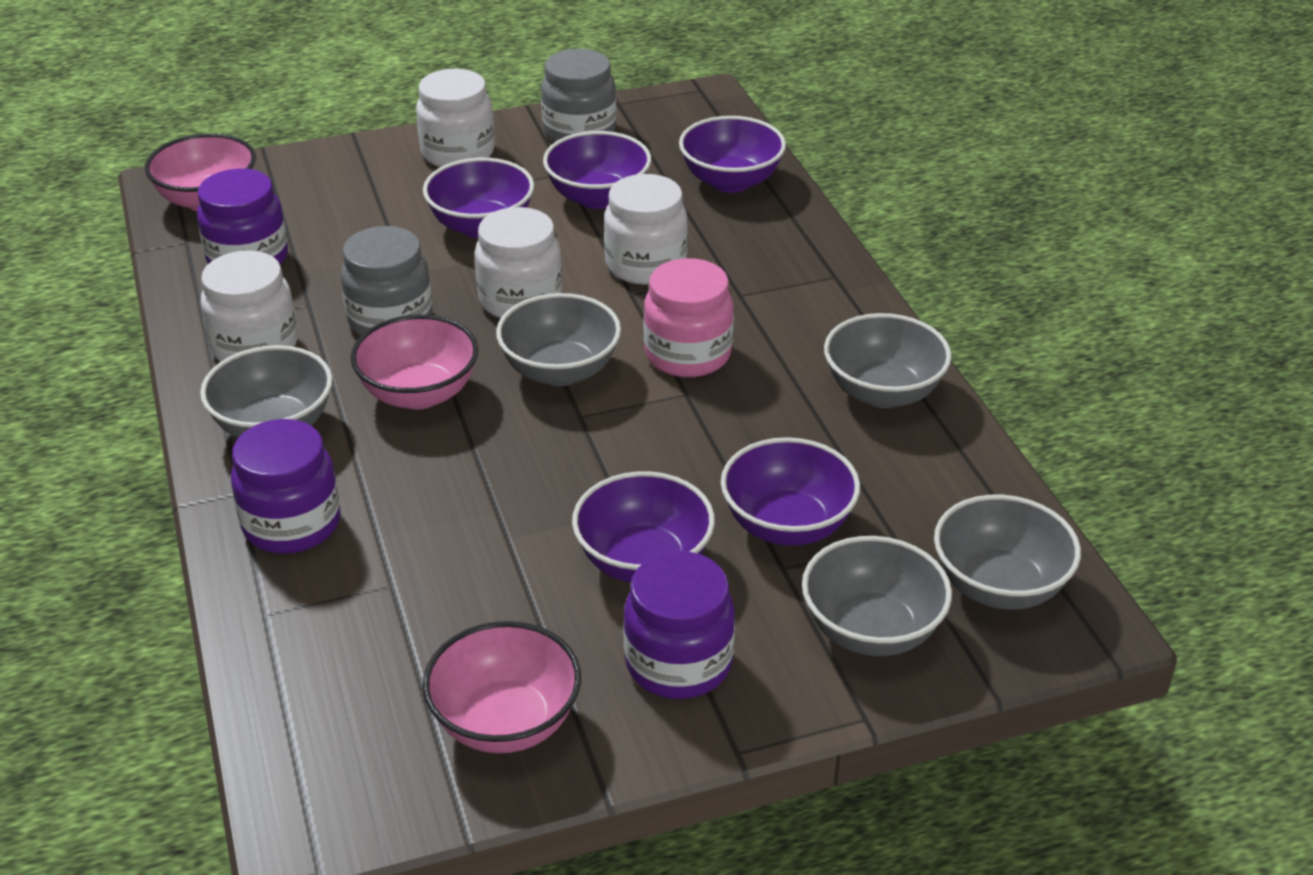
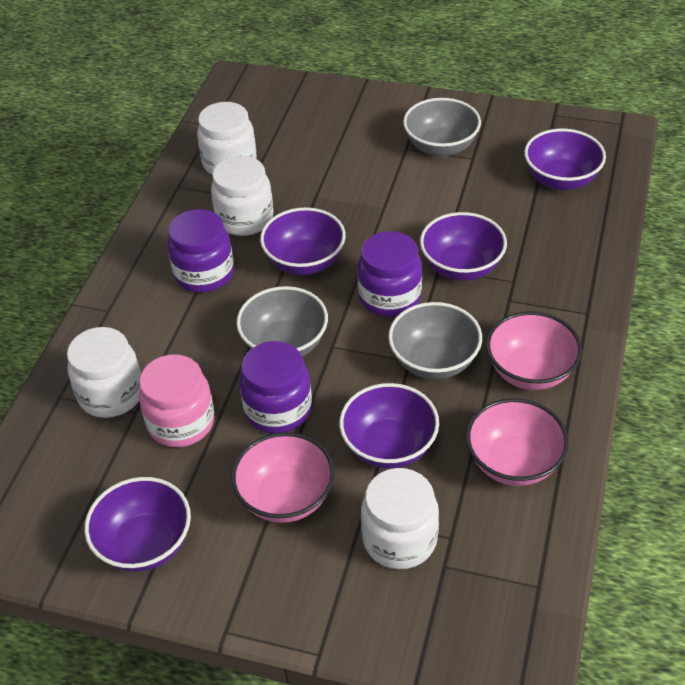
grey bowl: [200,345,332,438] [496,293,621,386] [802,536,952,656] [824,313,952,408] [934,495,1081,610] = 5 -> [236,286,328,357] [388,302,482,379] [403,98,481,157] = 3
grey jar: [341,226,433,336] [541,49,616,142] = 2 -> none = 0

